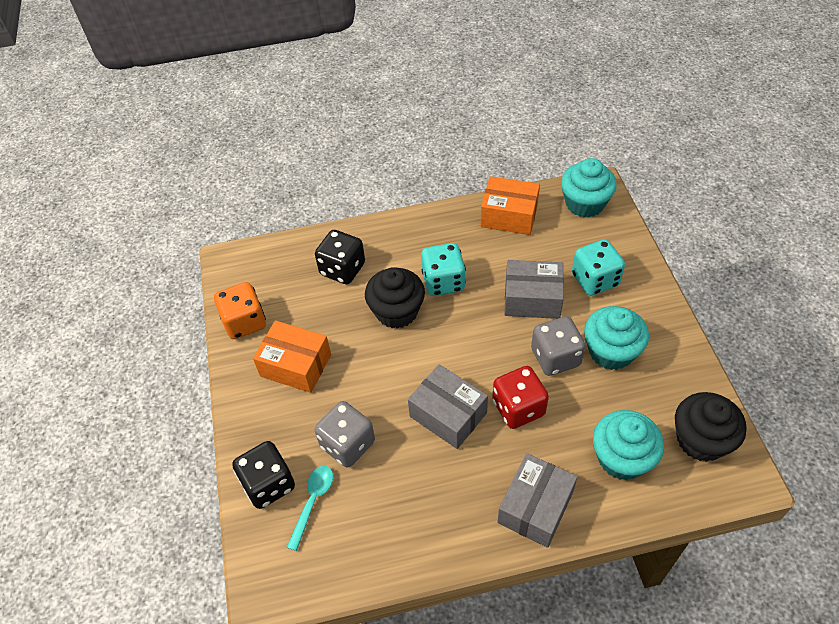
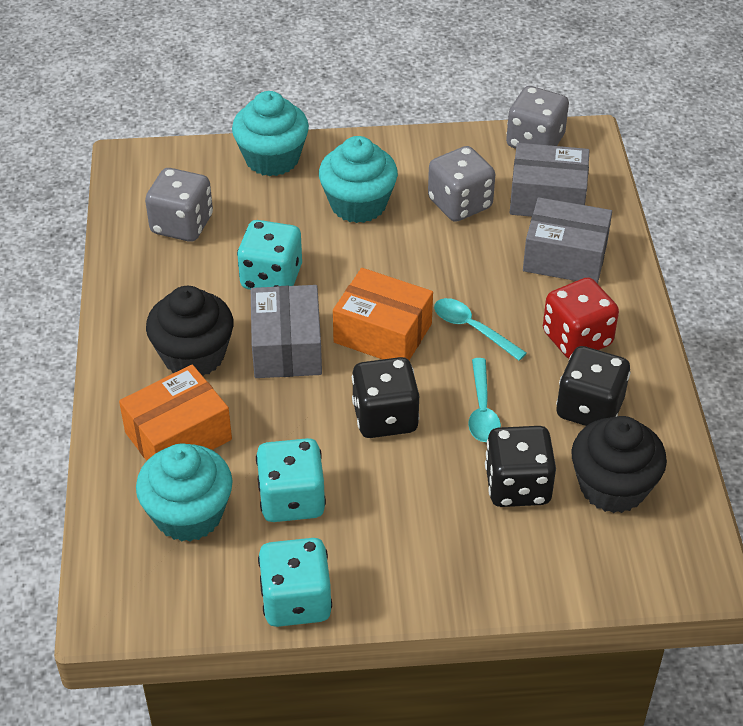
black dice: [232,441,295,509] [315,230,365,284] = 2 -> [352,357,420,438] [485,426,556,507] [556,346,631,426] = 3
grey dice: [315,401,375,467] [531,316,586,376] = 2 -> [145,168,213,242] [428,146,495,222] [506,86,569,149] = 3
orange dice: [214,282,266,339] = 1 -> none = 0
turquoise dice: [421,243,466,296] [572,239,625,296] = 2 -> [237,220,302,290] [256,438,326,522] [258,538,332,627] = 3
turquoise spoon: [287,466,333,551] = 1 -> [434,298,527,361] [468,358,501,442] = 2

